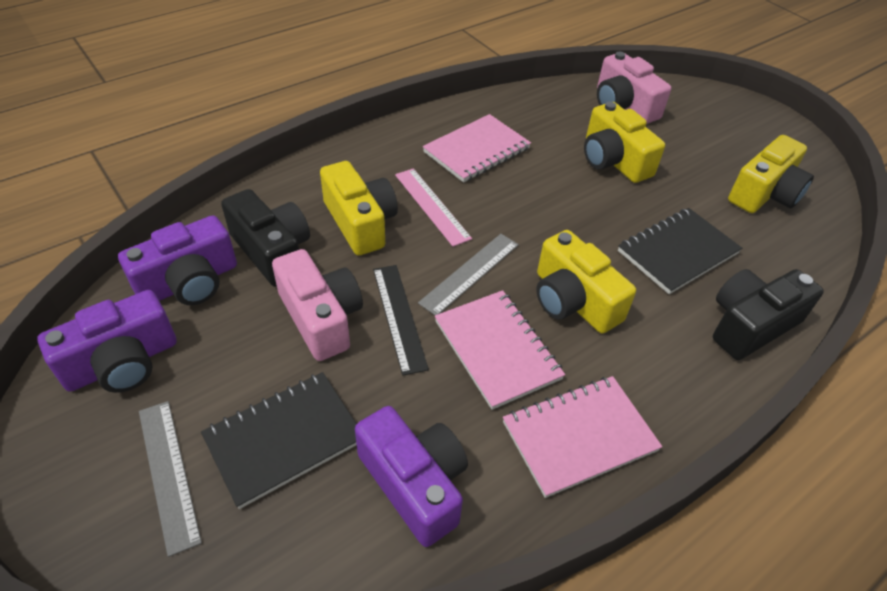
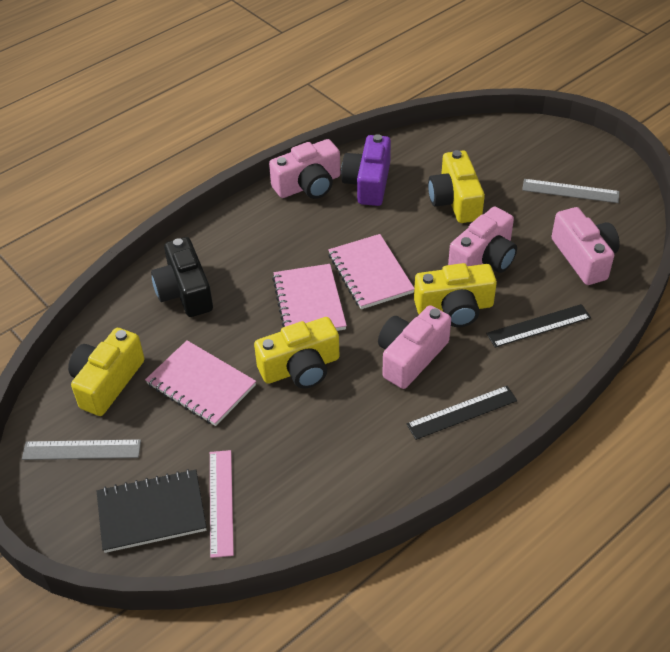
black camera: [221,189,310,287] [713,269,824,360] = 2 -> [151,237,213,317] = 1
black notebook: [201,372,357,509] [618,208,742,294] = 2 -> [97,469,207,553] = 1
black ruler: [373,265,429,376] = 1 -> [406,386,517,440] [486,304,591,348] = 2
pink camera: [272,249,363,361] [597,52,671,124] = 2 -> [269,139,340,199] [378,305,451,389] [448,207,517,273] [551,207,620,285] = 4
purple camera: [37,290,177,393] [118,215,237,305] [355,406,468,547] = 3 -> [341,134,391,206] = 1

